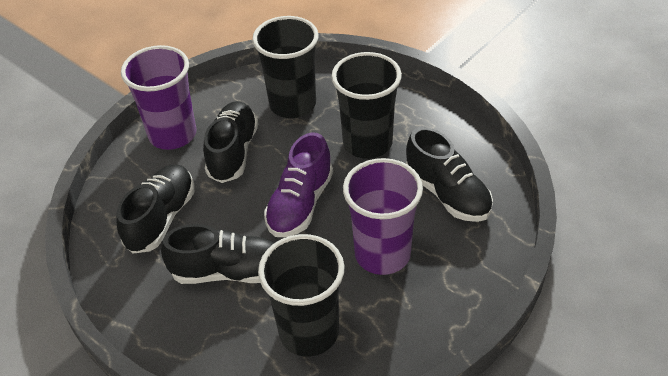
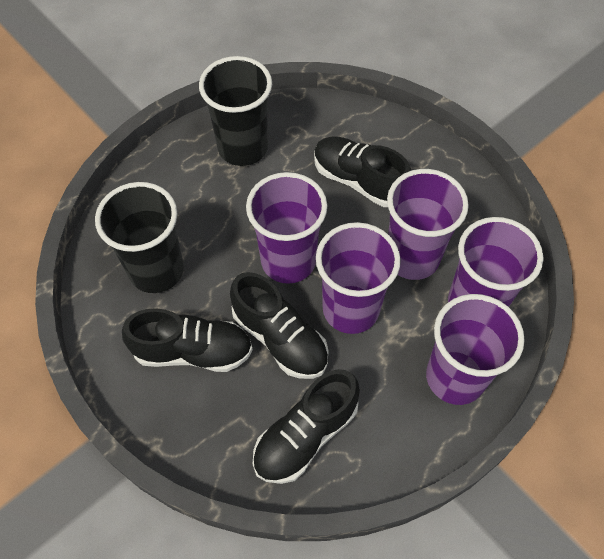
black cup: [252,16,319,118] [258,234,345,357] [331,52,402,159] = 3 -> [95,182,184,293] [199,56,272,166] = 2
purple cup: [121,45,196,150] [343,158,423,275] = 2 -> [246,172,327,284] [316,222,401,334] [387,169,469,280] [426,294,525,405] [448,217,544,307] = 5
purple shoe: [264,133,333,237] = 1 -> none = 0

